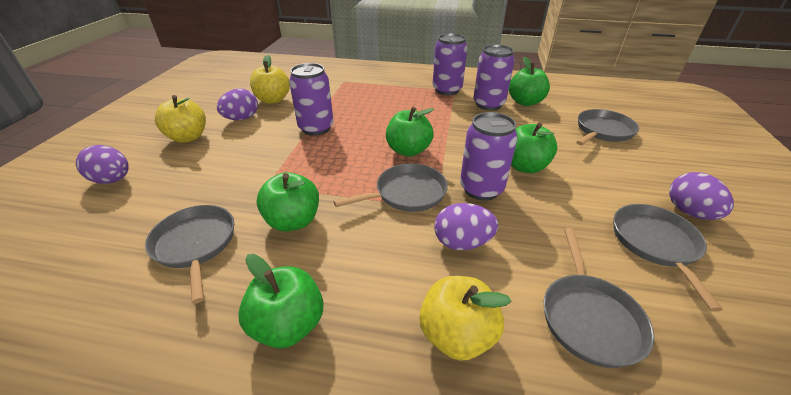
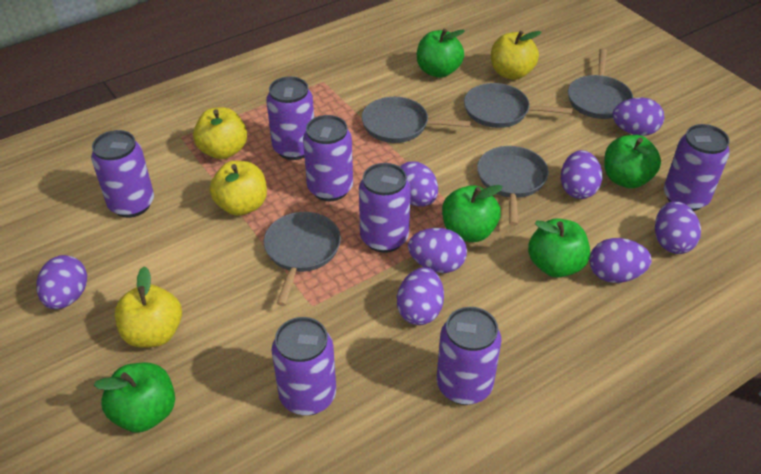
purple can: [289,63,334,136] [433,33,468,95] [460,112,517,201] [473,44,515,111] = 4 -> [91,130,154,218] [266,76,314,160] [271,317,336,416] [303,115,353,201] [359,163,411,253] [437,307,501,405] [664,124,730,211] = 7
purple egg: [76,145,129,184] [217,89,258,120] [434,203,498,250] [669,172,734,220] = 4 -> [36,255,87,309] [397,267,444,325] [400,161,438,206] [408,228,467,273] [561,150,602,199] [590,238,652,283] [612,97,664,136] [655,201,701,254] = 8
yellow apple: [155,95,206,143] [250,55,290,104] [419,276,512,361] = 3 -> [115,266,182,348] [193,107,247,159] [210,161,267,216] [491,31,542,80] = 4

